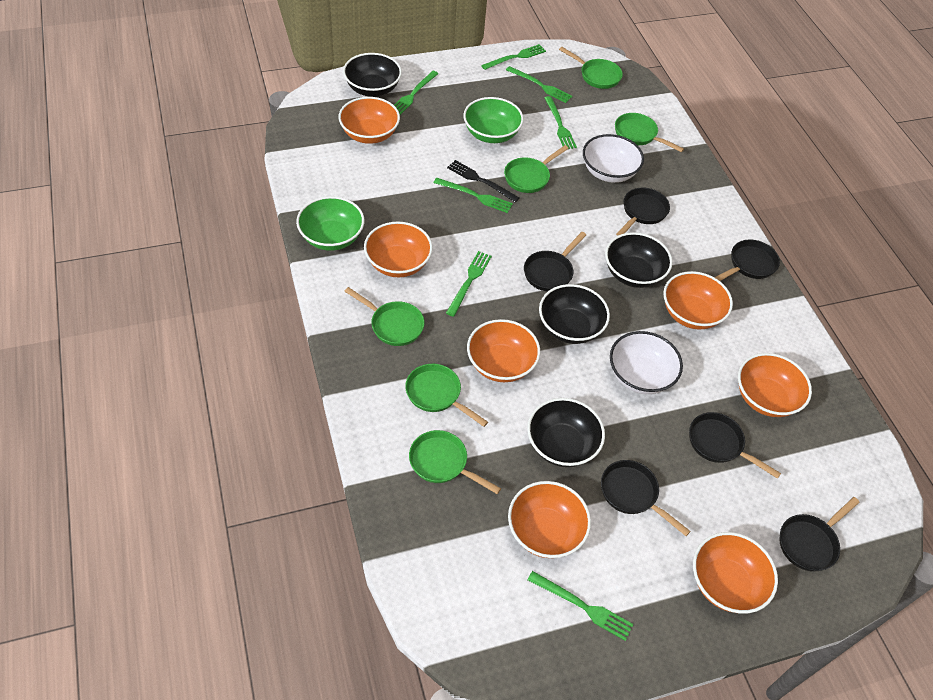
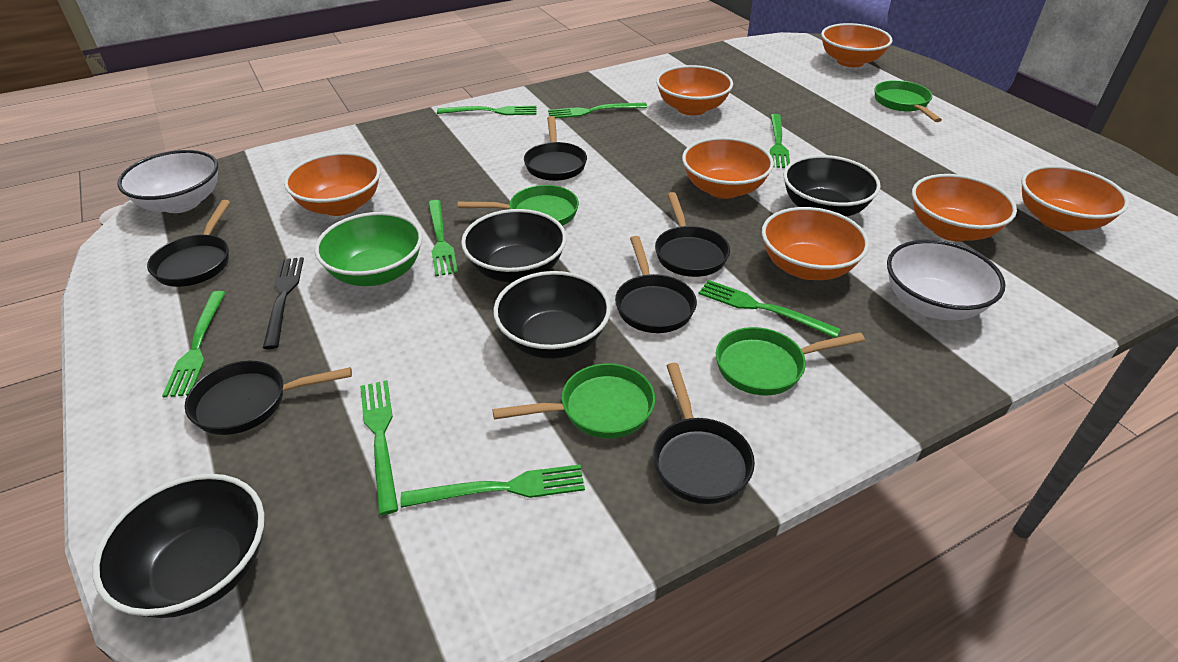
green bowl: [296,196,364,251] [464,97,524,143] = 2 -> [315,212,423,286] = 1
green fork: [394,71,439,115] [433,178,513,213] [446,251,492,317] [481,44,546,70] [506,66,572,103] [528,571,633,641] [545,96,577,149] = 7 -> [162,291,226,398] [360,380,398,515] [401,464,585,508] [428,200,458,276] [437,106,537,115] [548,103,647,118] [699,280,841,338] [770,114,790,168] = 8
green pan: [344,287,424,346] [405,364,488,427] [409,430,501,494] [504,145,569,193] [559,47,623,89] [615,113,684,152] = 6 -> [458,185,579,226] [492,363,655,438] [716,327,865,395] [875,80,942,122] = 4

